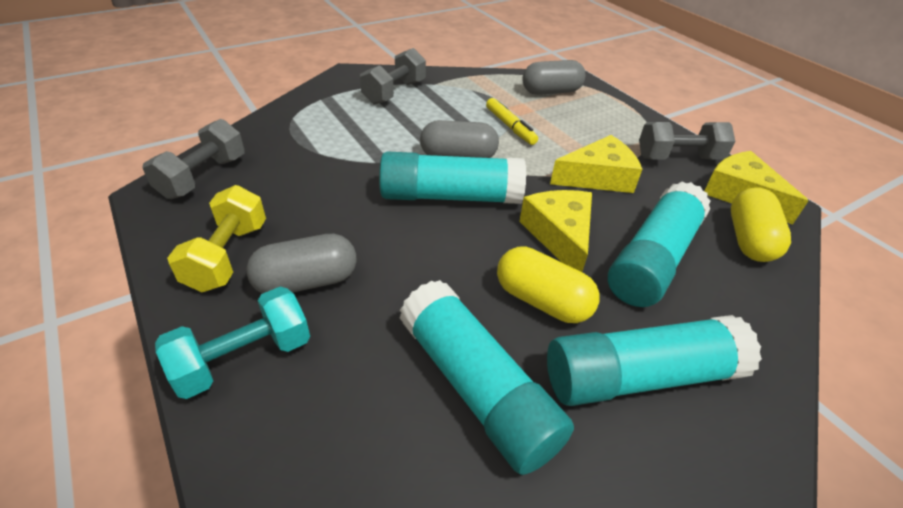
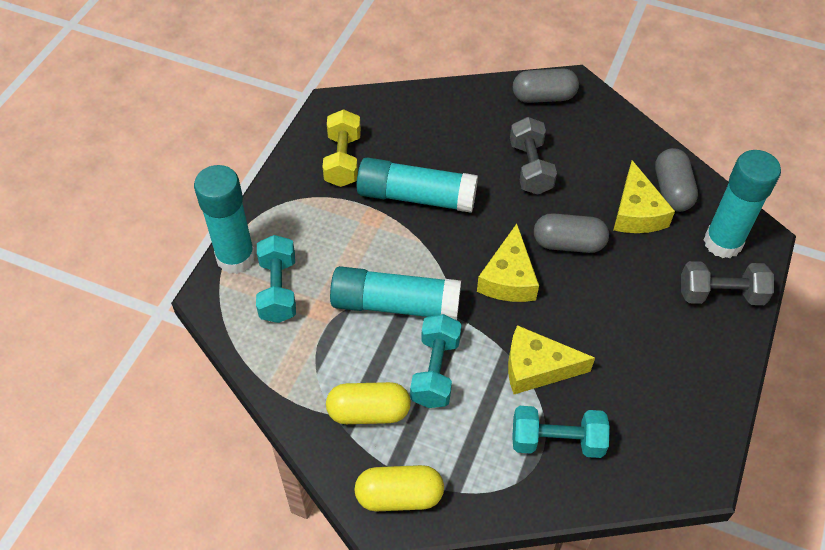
grey dumbbell: [143,119,244,199] [360,48,426,105] [639,122,735,160] = 3 -> [510,117,557,195] [681,261,774,305] = 2
turquoise dumbbell: [155,287,310,399] = 1 -> [256,235,296,323] [410,314,462,408] [512,406,610,458] = 3
yellow marker: [486,98,538,145] = 1 -> none = 0

